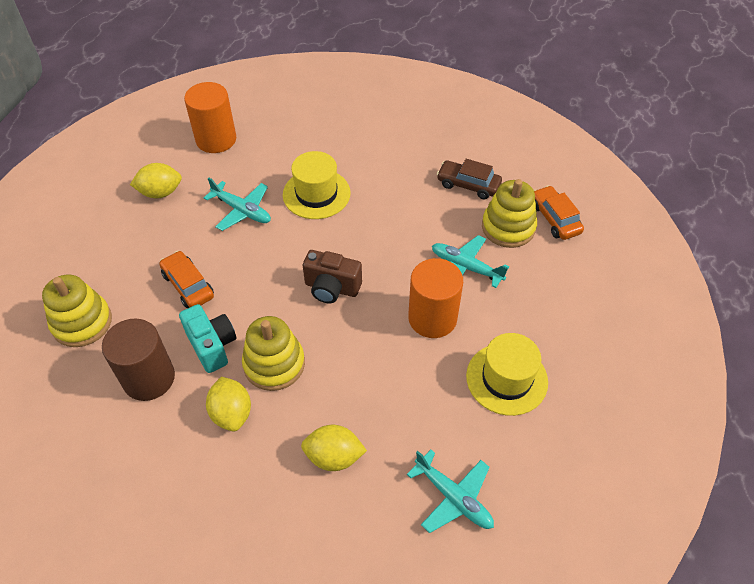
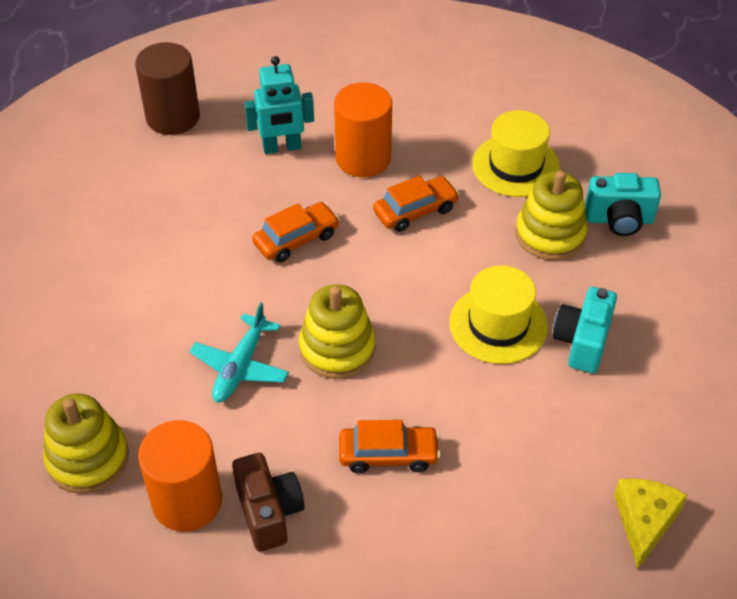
brown car: [437,159,502,199] = 1 -> none = 0
orange car: [159,251,214,308] [534,185,584,240] = 2 -> [252,202,340,262] [339,420,441,473] [373,176,459,232] = 3
turquoise camera: [179,304,236,373] = 1 -> [552,287,617,373] [585,173,661,236] = 2
turquoise plane: [204,177,271,231] [407,450,494,533] [432,235,509,288] = 3 -> [189,303,289,402] = 1
turquoise robot: none = 0 -> [244,56,314,154] = 1
yellow cheese: none = 0 -> [614,478,688,569] = 1
yellow lemon: [130,163,182,199] [206,377,251,432] [301,425,367,471] = 3 -> none = 0

